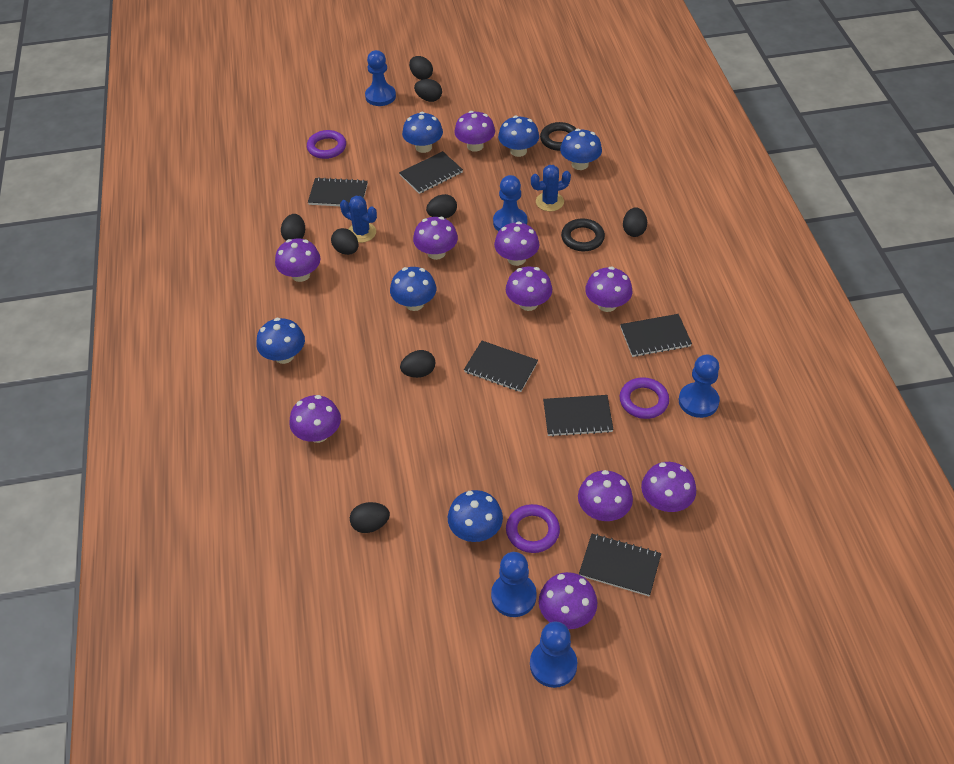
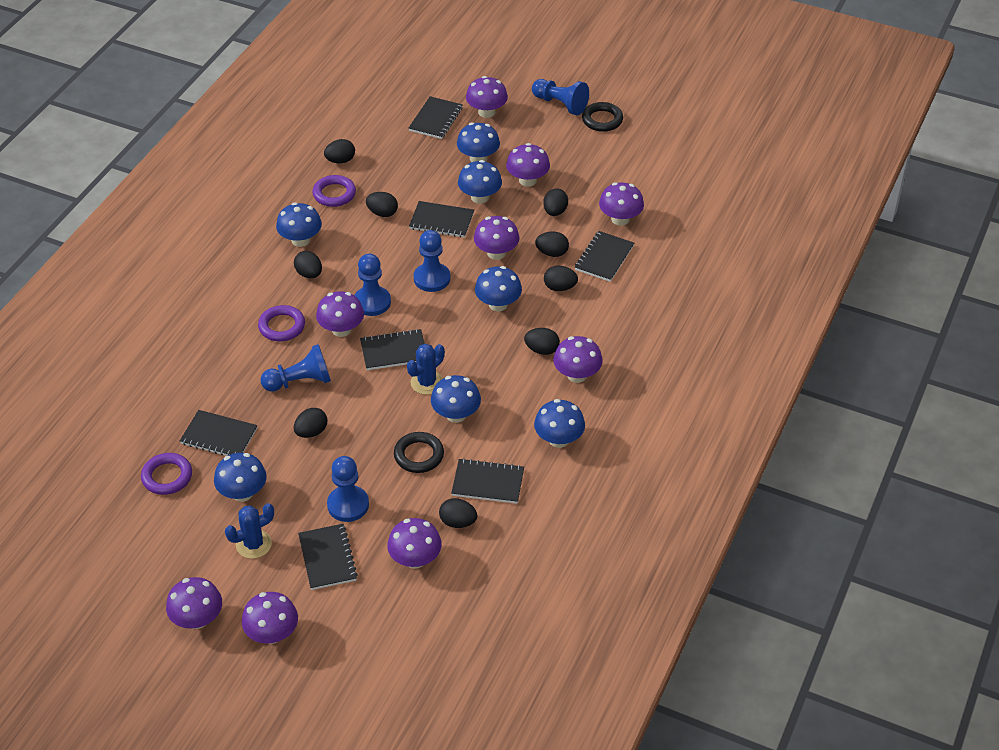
black egg: [281,214,305,240] [331,228,359,255] [350,502,390,533] [400,350,435,378] [409,56,433,80] [414,79,442,102] [426,194,457,218] [623,207,647,237] = 8 -> [294,251,322,278] [294,408,327,438] [324,139,355,163] [366,192,398,217] [439,498,477,528] [524,328,560,355] [535,232,569,257] [543,188,568,216] [544,266,578,291] = 9
black notebook: [308,177,368,206] [399,151,463,194] [464,341,538,392] [543,395,614,437] [579,534,661,596] [620,314,692,357] = 6 -> [180,410,257,456] [298,524,358,590] [360,329,425,370] [409,96,463,139] [409,201,474,238] [451,458,524,504] [575,231,634,282] = 7
blue mushroom: [256,318,305,364] [390,267,436,311] [402,112,443,153] [448,490,503,542] [498,116,539,157] [560,129,602,170] = 6 -> [214,453,267,502] [276,203,322,247] [431,375,481,423] [457,123,500,162] [458,160,502,204] [475,266,522,311] [534,399,585,448] = 7
purple mushroom: [275,239,321,282] [289,395,341,443] [413,217,458,260] [454,111,495,152] [494,222,539,266] [506,266,552,311] [539,572,597,629] [578,470,633,521] [585,267,632,312] [641,462,696,512] = 10 -> [166,577,222,629] [242,592,298,644] [316,291,364,337] [387,518,442,569] [466,76,508,118] [474,216,519,260] [506,143,550,186] [553,336,603,383] [599,182,644,226] = 9

